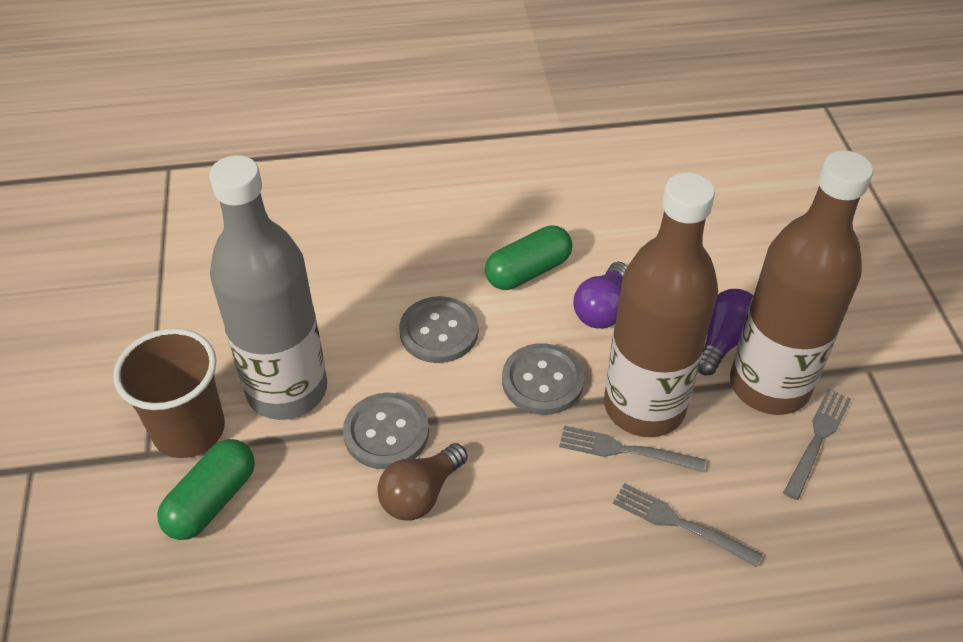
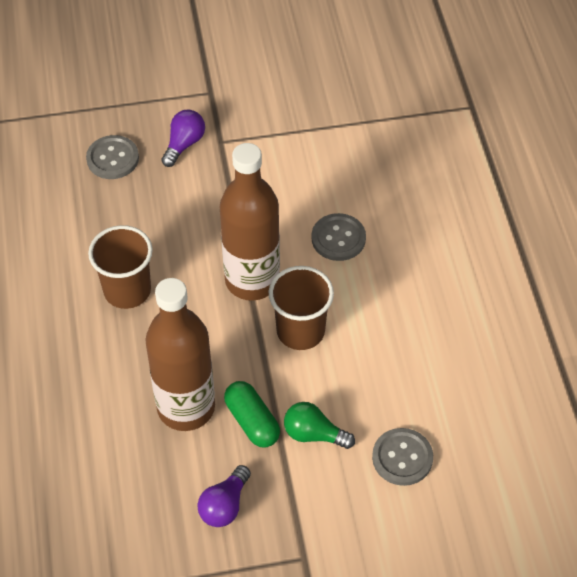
brown cup: [113,328,225,458] = 1 -> [88,225,153,309] [269,266,334,350] = 2
brown light bulb: [377,443,468,521] = 1 -> none = 0
green capsule: [157,439,255,540] [485,225,572,290] = 2 -> [224,381,280,448] = 1
green light bulb: none = 0 -> [284,402,355,449] = 1
grey bottle: [209,155,327,420] = 1 -> none = 0
grey fork: [559,426,705,472] [613,483,763,568] [783,389,851,500] = 3 -> none = 0

